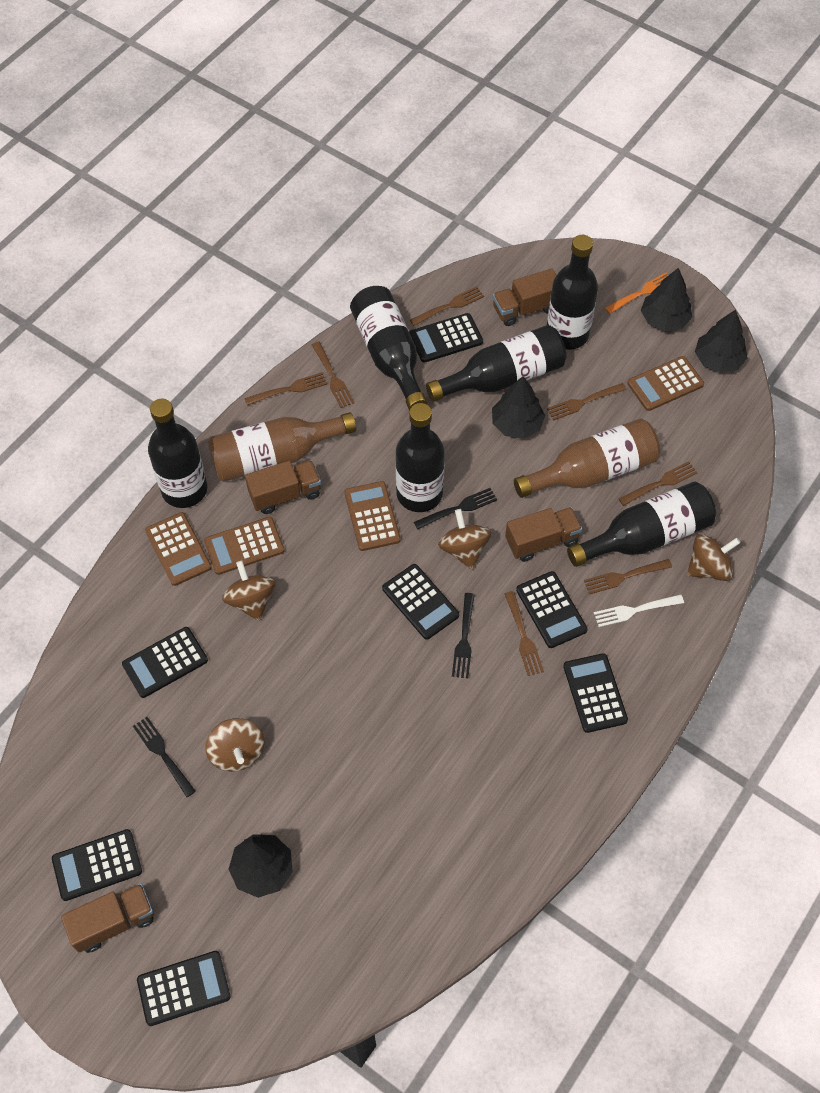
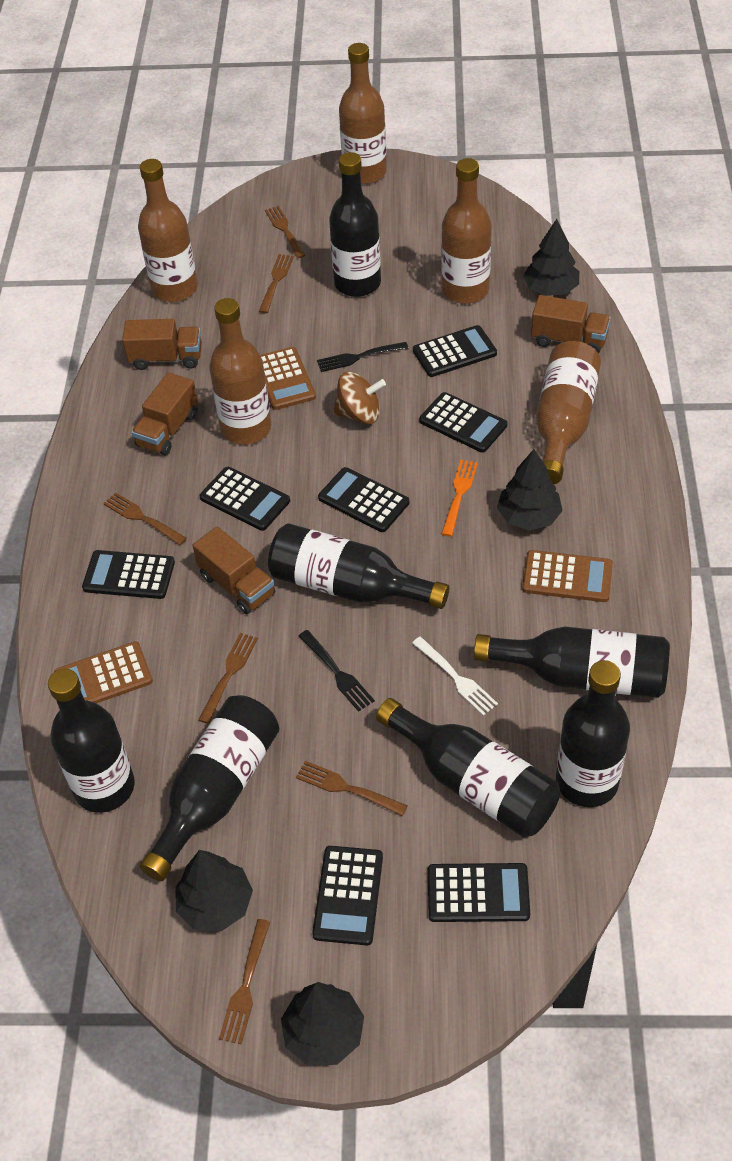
black bottle: [148,398,207,508] [350,286,427,410] [395,403,445,512] [426,325,566,402] [547,235,598,350] [567,481,716,567] = 6 -> [48,669,135,813] [140,695,279,881] [268,523,449,609] [329,152,381,297] [376,698,560,838] [474,627,670,698] [556,660,630,807] = 7
black fork: [133,717,196,797] [414,488,497,530] [452,593,475,678] = 3 -> [299,630,375,712] [317,342,409,372] = 2
brown bottle: [208,412,356,482] [514,419,660,498] = 2 -> [138,159,198,302] [209,298,271,444] [339,43,387,184] [441,158,492,304] [536,341,601,484] = 5
brown calculator: [145,512,212,586] [204,517,284,575] [344,481,401,551] [627,356,704,411] = 4 -> [54,641,153,704] [260,347,316,410] [522,550,613,602] = 3
brown fork: [244,372,327,405] [312,341,354,408] [410,286,484,326] [505,591,544,676] [547,383,627,421] [584,559,672,594] [619,461,697,506] = 7 -> [103,492,187,545] [198,633,258,724] [219,919,270,1044] [259,254,294,313] [265,206,306,258] [296,761,408,816] = 6
brown spinning top: [205,718,264,772] [222,561,275,621] [438,509,491,569] [687,534,740,581] = 4 -> [333,371,386,424] = 1

